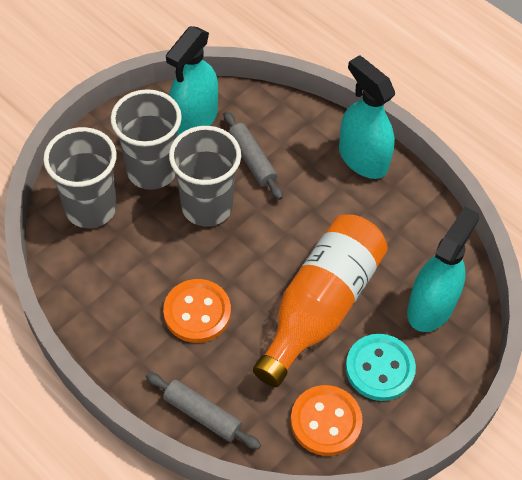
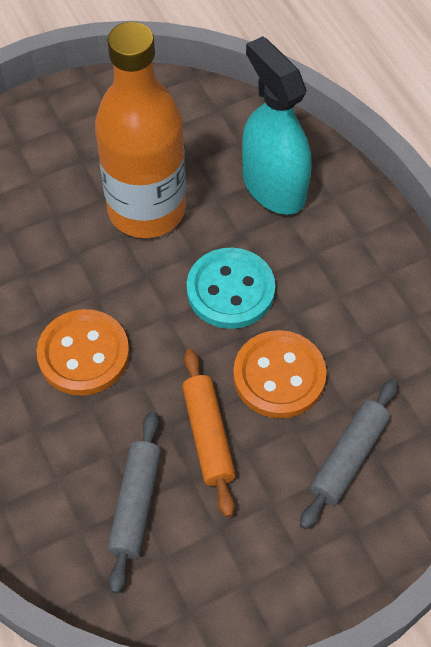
grey cup: [43,127,117,228] [111,89,182,190] [169,126,241,226] = 3 -> none = 0
orange rolling pin: none = 0 -> [182,349,236,517] = 1
turquoise spray bottle: [166,26,218,136] [339,55,395,179] [407,206,479,332] = 3 -> [242,36,311,215] = 1

